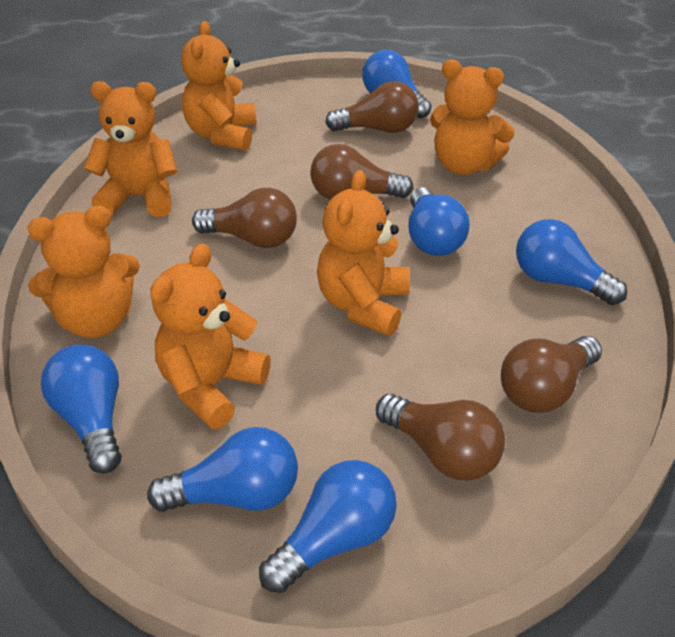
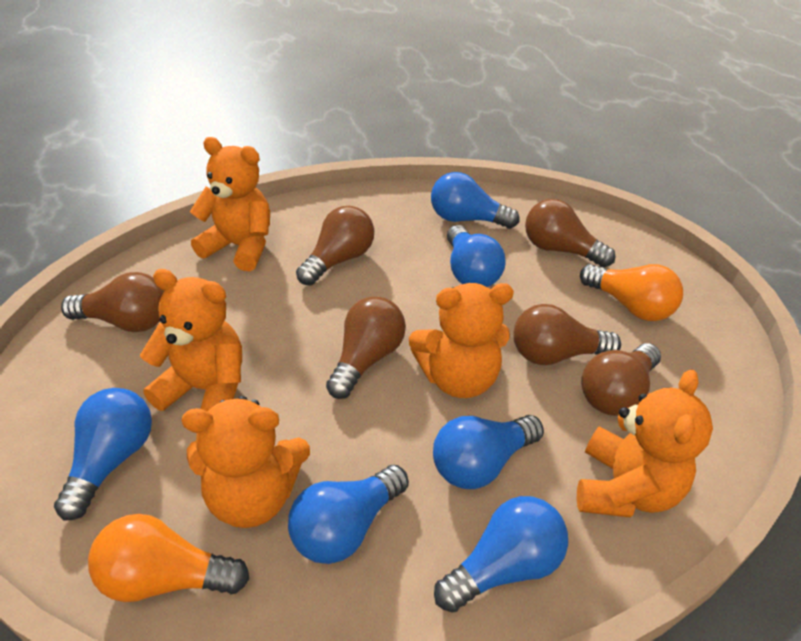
brown light bulb: [192,188,297,248] [310,144,414,200] [325,81,419,133] [376,394,505,481] [501,336,602,413] = 5 -> [61,272,164,332] [296,206,374,286] [326,296,406,399] [513,304,621,365] [525,199,615,267] [581,343,661,416] = 6
orange light bulb: none = 0 -> [88,514,249,602] [580,264,683,321] = 2
orange teddy bear: [27,206,140,338] [84,81,178,217] [150,243,271,429] [181,21,256,150] [317,170,410,336] [430,59,515,175] = 6 -> [140,269,242,411] [181,396,310,528] [190,137,270,271] [409,283,514,398] [577,369,713,517] = 5

